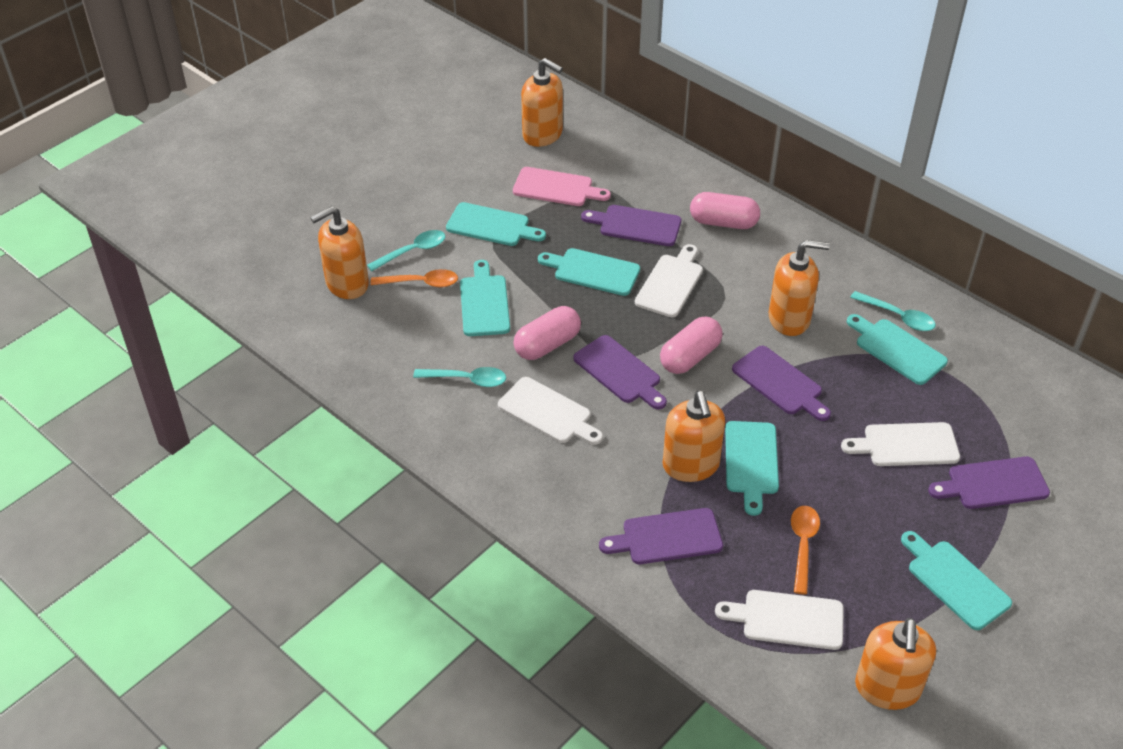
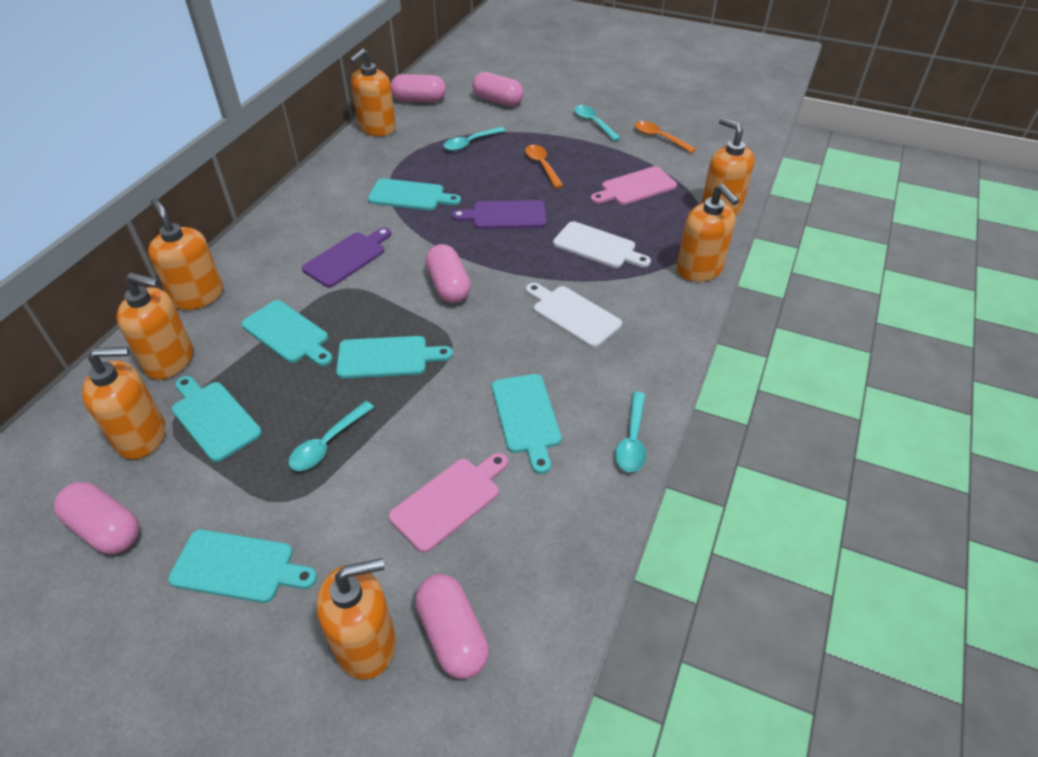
orange soap dispenser: [310,206,369,299] [521,58,563,147] [663,391,725,482] [769,240,830,336] [855,618,936,710] = 5 -> [82,347,165,459] [116,273,193,380] [148,198,223,310] [316,558,396,680] [349,49,396,136] [677,184,739,282] [701,118,755,216] = 7
pink capsule: [513,306,581,360] [660,317,723,374] [690,192,760,229] = 3 -> [54,482,139,554] [391,74,446,102] [415,574,489,679] [425,244,471,303] [472,72,523,106] = 5
pink cutting board: [513,167,611,206] = 1 -> [389,453,508,553] [591,166,677,205] = 2
purple cutting board: [573,335,667,409] [581,205,681,246] [599,508,723,564] [732,346,831,421] [928,457,1050,509] = 5 -> [302,227,391,287] [452,200,546,229] = 2
turquoise spoon: [367,230,446,271] [413,367,506,387] [850,291,936,331] = 3 -> [288,401,374,471] [443,127,506,151] [574,105,621,141] [615,392,646,472] = 4
white cutting board: [498,377,603,445] [635,244,703,317] [715,590,844,650] [841,422,960,466] = 4 -> [526,283,622,348] [553,221,651,268] = 2

